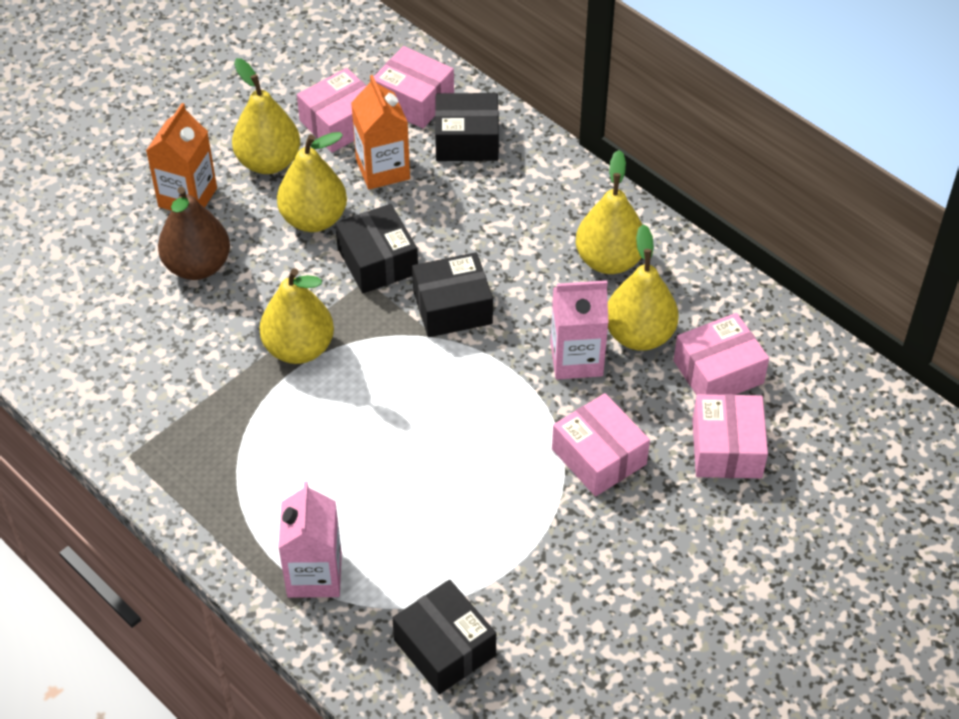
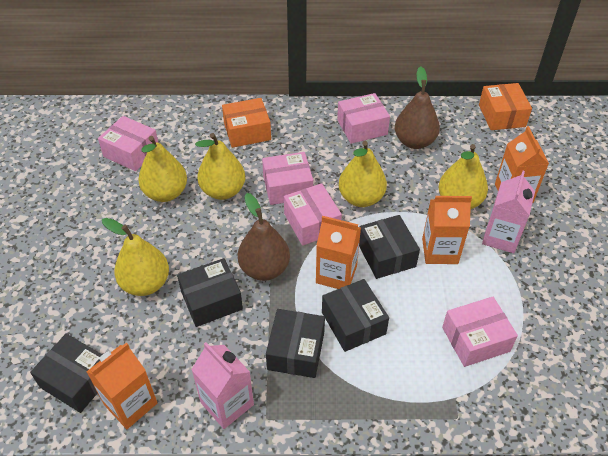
black box: [335,204,418,293] [392,580,496,694] [412,252,493,337] [435,93,499,161] = 4 -> [30,334,102,413] [177,258,243,327] [266,309,325,378] [322,279,389,352] [359,215,420,279] = 5
brown pear: [158,186,230,280] = 1 -> [238,193,290,281] [395,66,440,149] = 2
orange box: none = 0 -> [222,98,271,148] [479,83,532,130] = 2
orange carton: [146,103,217,211] [351,75,410,190] = 2 -> [86,342,157,429] [316,216,361,289] [422,196,472,264] [495,126,549,203] = 4

